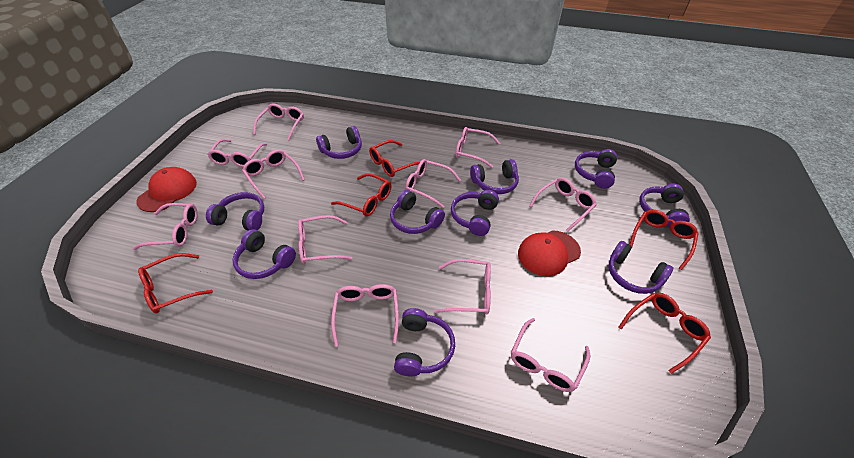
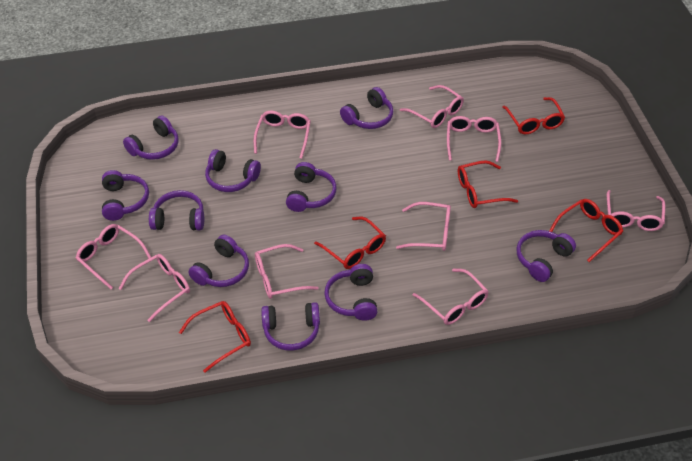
pink glasses: [133,203,198,250] [207,139,267,167] [242,150,305,199] [253,103,304,141] [298,215,352,264] [331,284,399,347] [405,159,461,208] [434,259,491,314] [455,127,500,168] [511,318,590,392] [530,178,597,232] = 11 -> [76,224,151,289] [119,254,190,322] [254,111,311,159] [255,244,318,299] [396,202,451,251] [400,85,464,128] [413,268,489,325] [447,116,501,162] [607,190,665,231] = 9
red cap: [136,167,197,212] [518,230,581,276] = 2 -> none = 0

